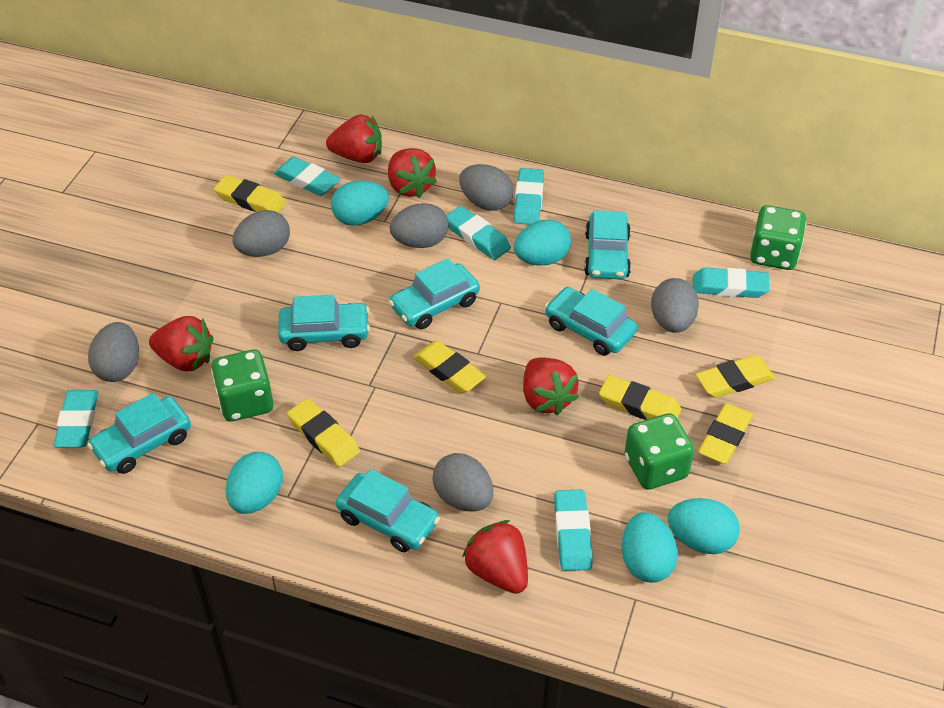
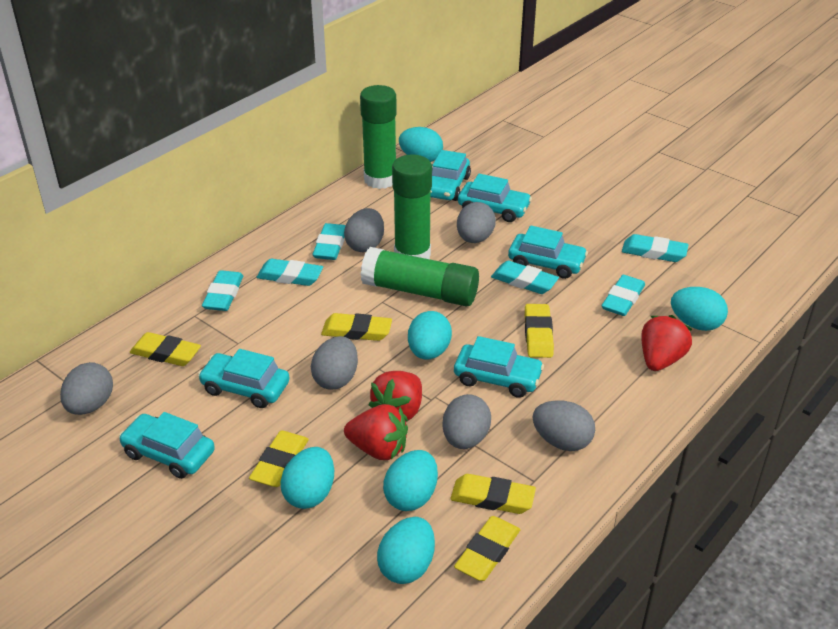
green dice: [211,349,273,421] [625,413,694,490] [750,205,806,270] = 3 -> none = 0
green glue stick: none = 0 -> [360,85,397,189] [360,247,479,307] [392,155,432,259] = 3
red strawberry: [149,316,214,371] [326,114,382,163] [388,148,437,198] [462,520,528,594] [523,357,579,415] = 5 -> [344,404,408,460] [369,371,422,422] [641,315,692,371] = 3
turquoise egg: [226,452,283,514] [331,181,389,226] [514,220,571,266] [622,512,678,582] [668,498,740,554] = 5 -> [280,447,334,509] [377,517,435,584] [383,450,438,511] [399,127,443,162] [408,311,452,360] [671,287,728,331] = 6

